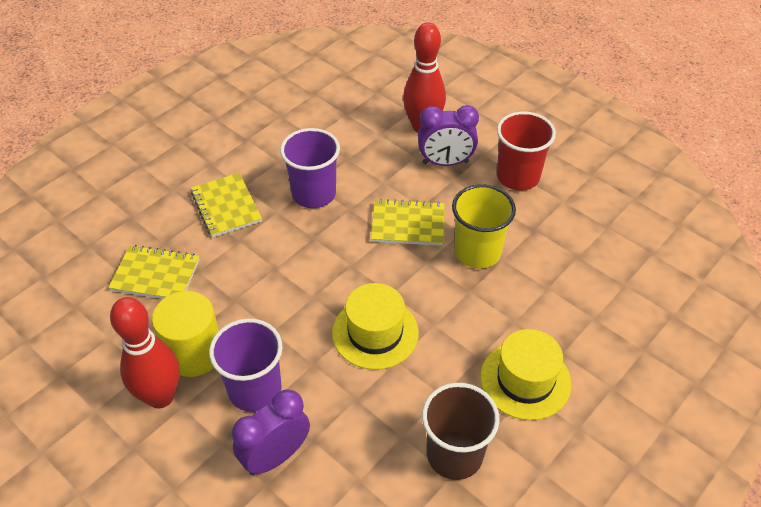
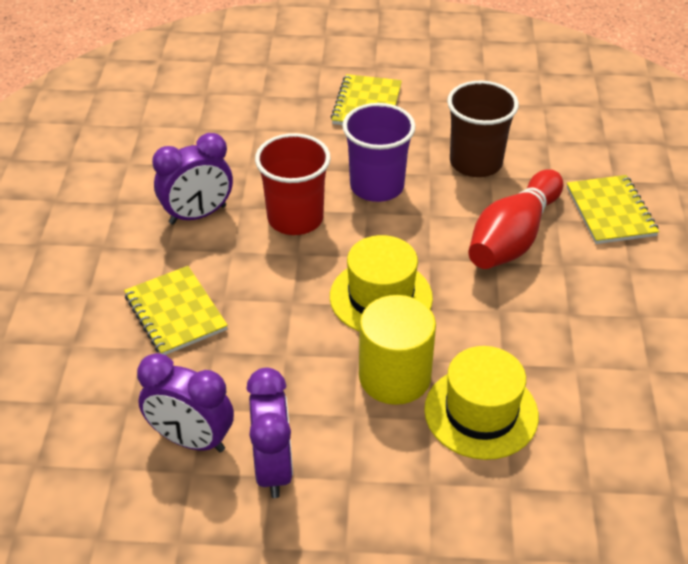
purple clock: [232,389,310,475] [418,105,479,166] = 2 -> [137,353,234,452] [152,133,233,225] [246,368,293,498] = 3
purple cup: [209,318,283,412] [280,128,340,208] = 2 -> [342,103,415,202] = 1
red bowling pin: [110,297,180,409] [403,22,446,133] = 2 -> [468,169,563,269] = 1
yellow cup: [452,184,516,269] = 1 -> none = 0

